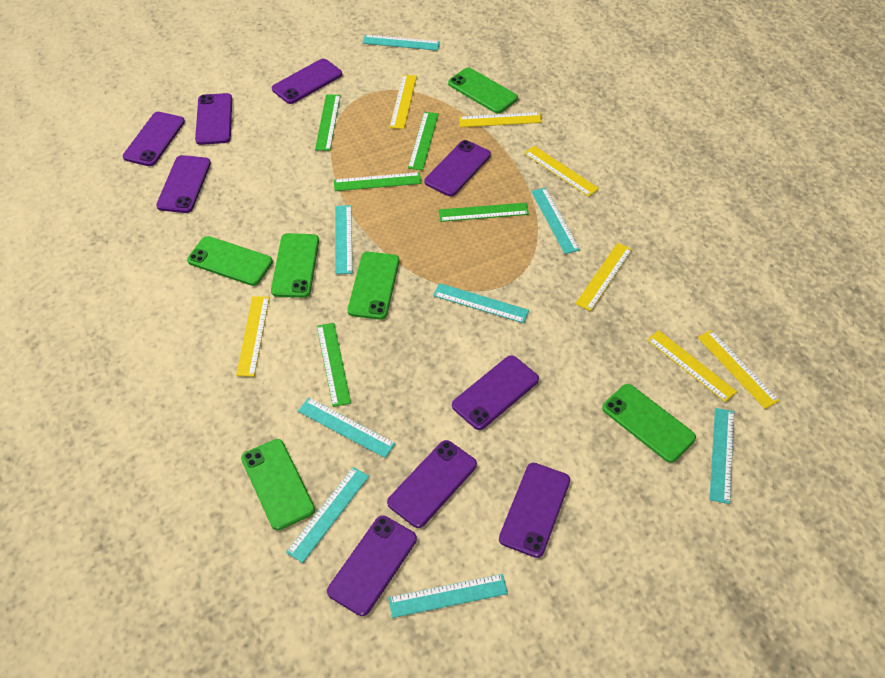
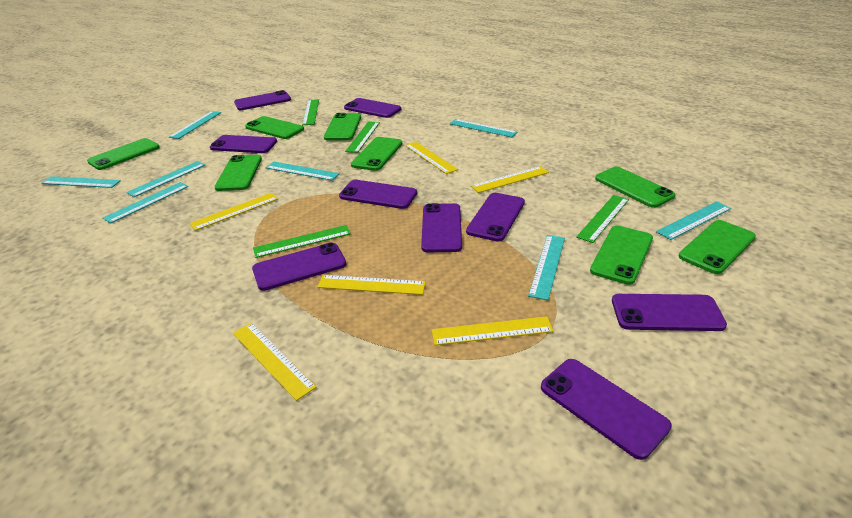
green phone: [187,236,273,286] [241,439,315,530] [271,233,319,298] [348,252,399,320] [448,67,518,113] [602,384,696,463] = 6 -> [87,138,160,170] [214,155,262,191] [245,116,304,139] [324,113,361,140] [351,137,402,171] [590,225,653,285] [595,167,675,208] [679,220,756,274] = 8
green ruler: [315,94,341,151] [317,323,351,407] [334,172,422,191] [408,112,439,170] [439,203,529,222] = 5 -> [253,225,351,258] [302,99,319,125] [345,121,380,153] [576,195,629,243] = 4
yellow ruler: [236,296,270,377] [390,75,417,129] [459,112,542,127] [524,146,599,197] [575,243,632,311] [647,330,737,402] [698,330,779,409] = 7 -> [189,193,278,231] [233,323,316,401] [317,275,426,295] [405,142,458,174] [432,316,554,345] [471,166,549,193] = 6

